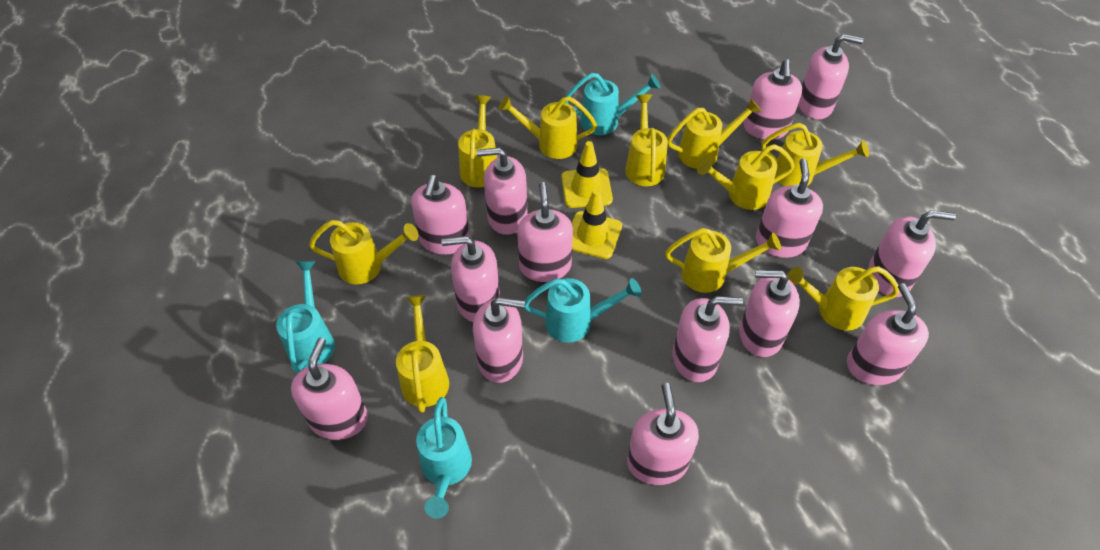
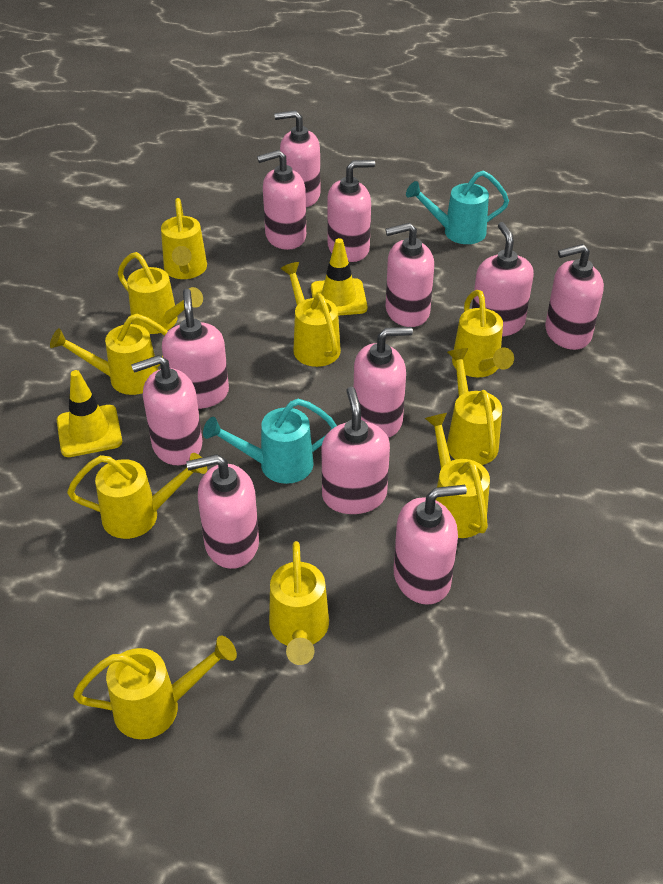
pink soap dispenser: [291,338,368,440] [411,175,470,255] [441,236,500,322] [473,297,525,383] [477,147,528,235] [517,182,573,282] [627,383,699,485] [672,296,743,382] [739,270,800,357] [743,59,802,140] [756,158,823,258] [798,34,864,119] [847,283,929,385] [869,210,956,297] = 14 -> [131,355,202,465] [162,289,229,409] [186,454,259,569] [257,150,306,250] [274,110,320,207] [322,387,390,514] [327,160,375,262] [354,327,413,438] [385,223,434,327] [394,485,467,605] [472,222,534,337] [545,244,604,350] = 12
turquoise watering can: [276,261,335,373] [416,397,472,519] [524,278,641,343] [565,73,660,135] = 4 -> [203,399,337,484] [406,170,509,244] = 2

